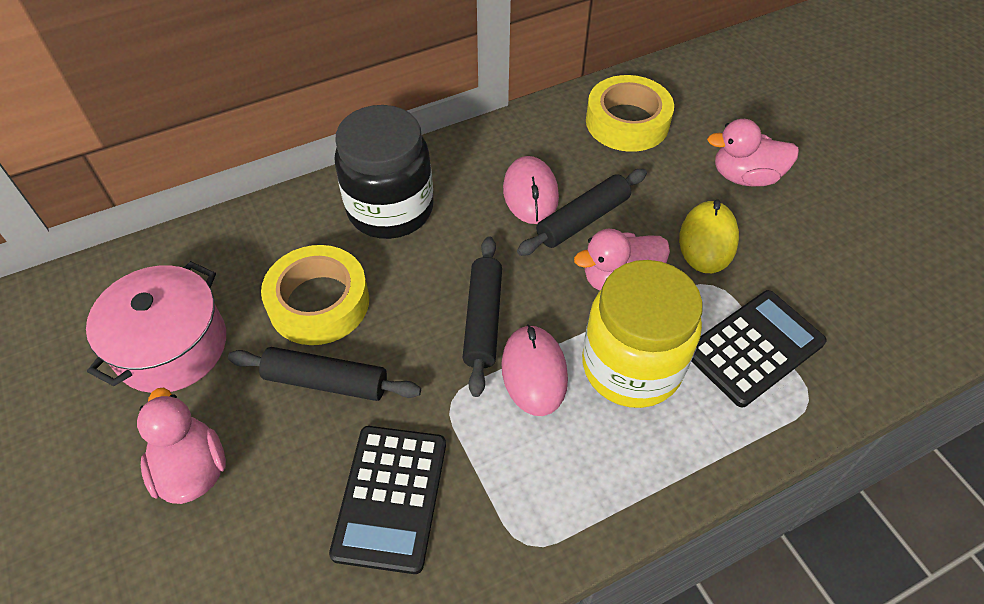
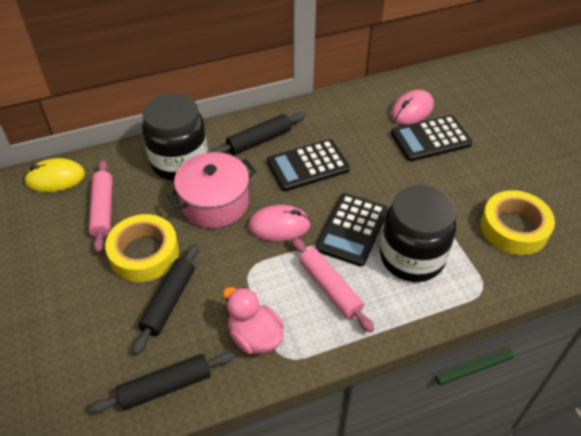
black calculator: [329,426,446,574] [691,290,827,407] = 2 -> [267,139,350,191] [315,193,388,267] [391,115,472,161] = 3
black jar: [335,105,434,239] = 1 -> [142,93,208,181] [380,185,456,282] = 2
pink duck: [137,388,226,504] [574,229,670,291] [707,119,799,187] = 3 -> [223,287,284,354] = 1
pink rolling pin: none = 0 -> [89,160,113,253] [292,237,374,333] = 2
yellow jar: [582,260,703,408] = 1 -> none = 0

